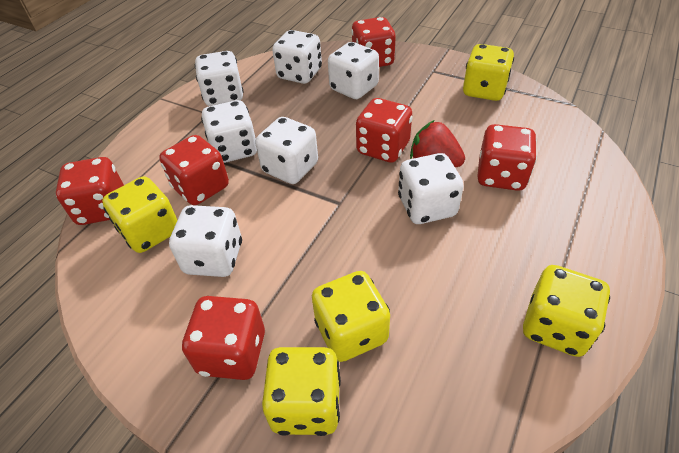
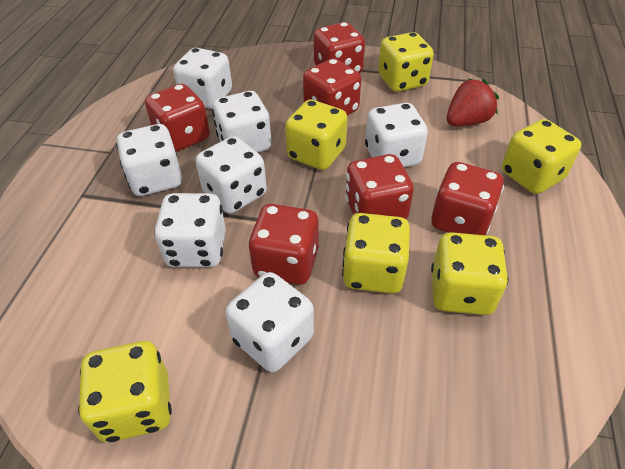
yellow dice: [102,176,177,253] [262,347,341,436] [312,271,390,362] [463,44,514,101] [523,265,610,357] = 5 -> [78,341,172,442] [285,100,348,170] [342,213,410,294] [378,32,434,92] [431,232,508,315] [502,119,581,194] = 6

